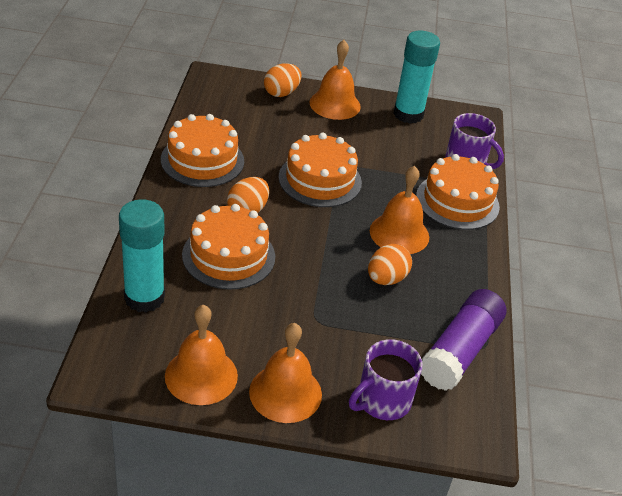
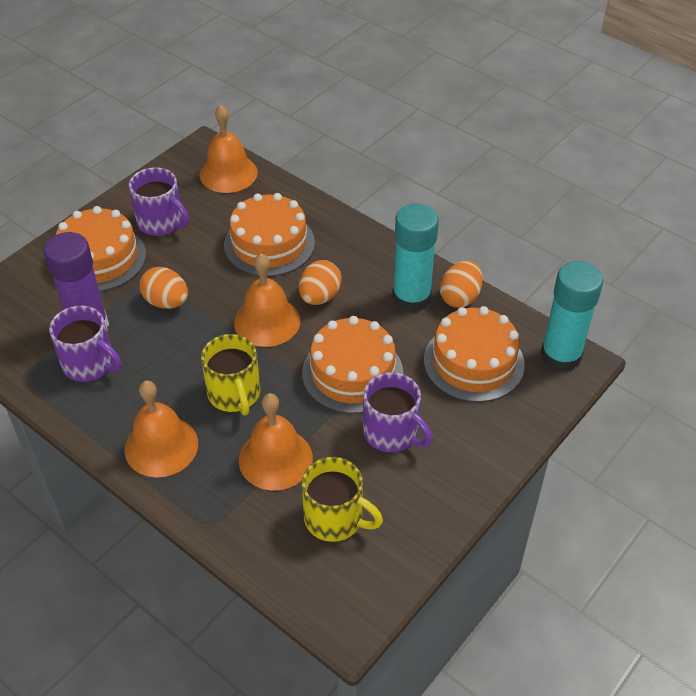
purple mug: [349,339,423,420] [445,113,504,169] = 2 -> [49,306,122,382] [129,167,189,236] [363,372,433,453] = 3
yellow mug: none = 0 -> [201,334,260,415] [302,457,383,542] = 2

